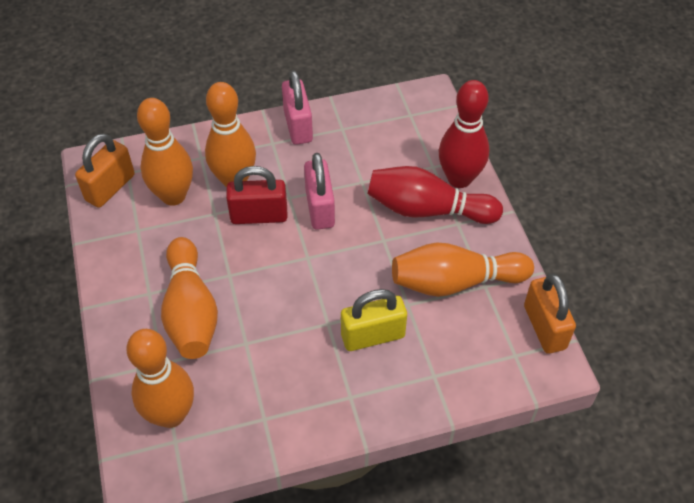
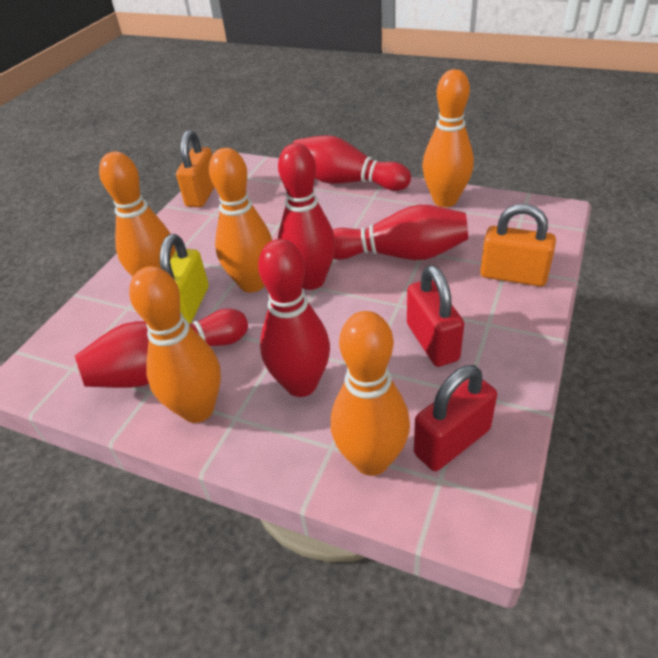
pink padlock: [282,70,313,145] [304,153,335,230] = 2 -> none = 0
red bowling pin: [367,166,503,224] [439,80,489,188] = 2 -> [75,309,248,388] [258,239,330,397] [278,143,336,290] [293,135,411,191] [333,205,468,260] = 5
red padlock: [226,166,287,224] = 1 -> [407,265,464,367] [414,365,497,471] = 2

